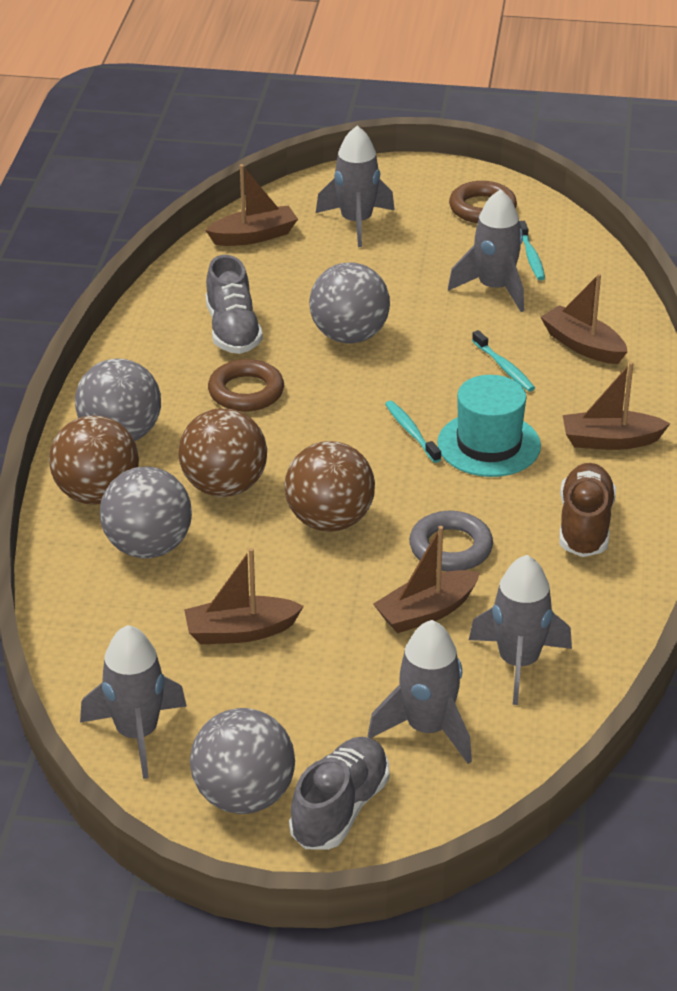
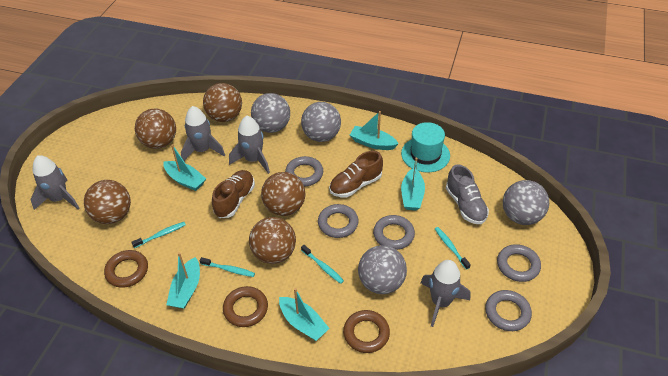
brown ball: [49,415,139,505] [178,408,267,497] [285,441,375,532] = 3 -> [84,180,131,224] [135,108,176,149] [203,83,242,122] [249,217,296,264] [261,172,306,216] = 5
brown boat: [184,548,304,644] [205,164,298,246] [373,526,480,633] [540,273,628,364] [563,362,671,450] = 5 -> none = 0
brown ring: [208,359,284,412] [449,181,517,223] = 2 -> [104,250,148,288] [223,286,268,327] [343,310,390,353] = 3
brown shoe: [559,463,616,557] = 1 -> [212,170,255,218] [329,151,383,197] = 2
grey ring: [409,511,493,571] = 1 -> [285,156,323,186] [318,204,358,238] [373,215,415,250] [485,290,532,331] [497,244,541,282] = 5
grey rocket: [80,625,187,779] [316,126,395,247] [368,620,472,764] [448,189,524,312] [469,555,572,705] = 5 -> [30,155,79,210] [181,106,225,161] [229,116,270,174] [421,260,470,327] = 4
grey shoe: [206,255,263,354] [289,737,389,850] = 2 -> [446,164,489,224] = 1
turquoise boat: none = 0 -> [163,144,206,191] [166,252,200,309] [279,288,330,341] [350,111,399,150] [401,158,425,210] = 5
turquoise toothbrush: [385,401,441,463] [472,330,535,392] [519,221,545,280] = 3 -> [131,222,186,248] [199,257,255,277] [301,245,344,284] [435,227,471,270] = 4

